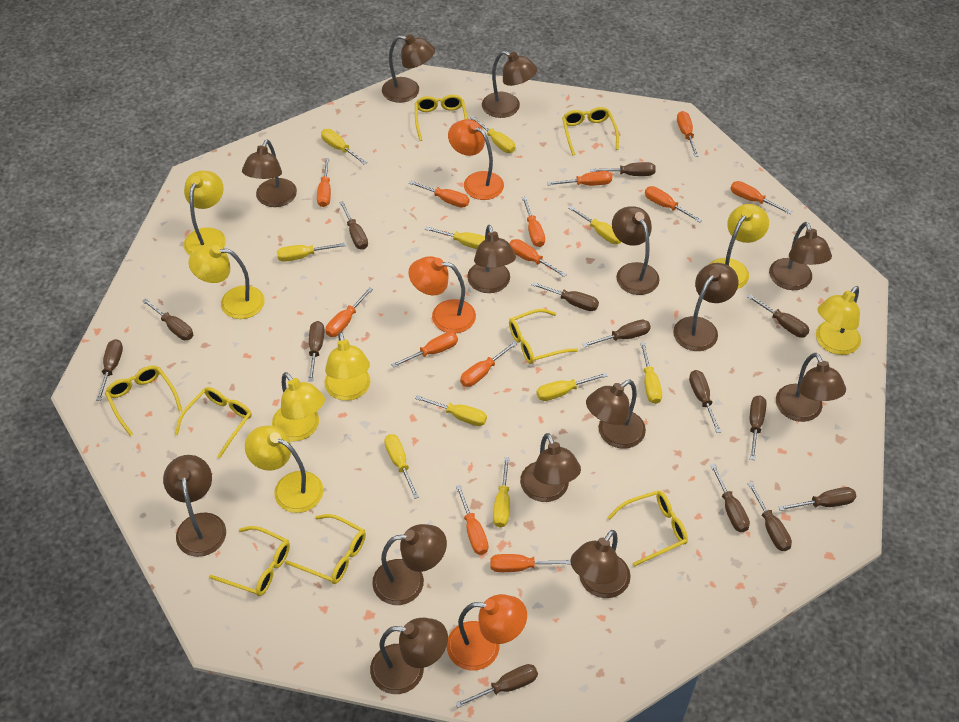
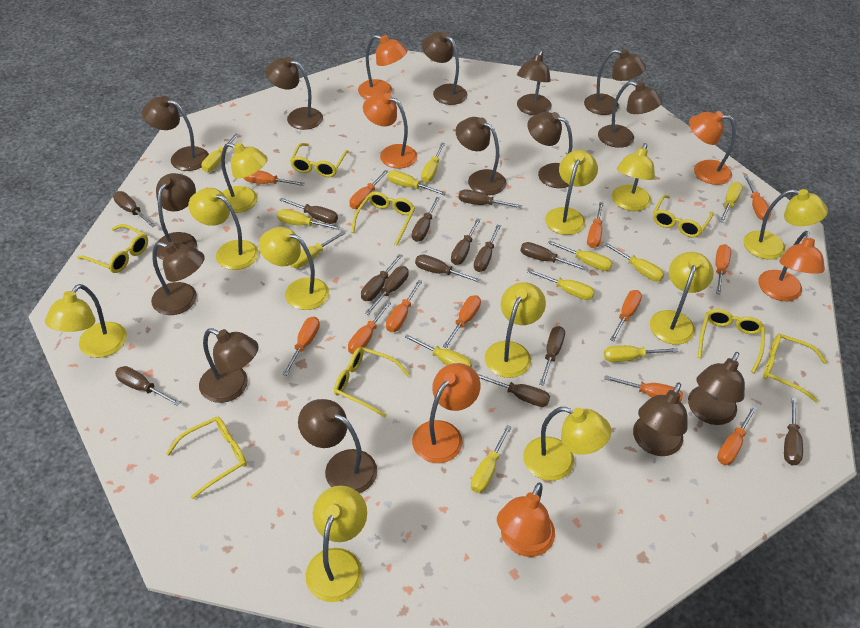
orange lamp: [408,256,476,333] [447,594,527,671] [448,119,504,200] = 3 -> [358,35,407,99] [363,93,417,169] [412,363,480,463] [497,483,555,557] [689,111,736,185] [758,231,825,301] = 6
orange screwdriver: [317,158,331,207] [326,287,373,337] [391,332,458,368] [409,180,469,208] [456,485,489,555] [460,341,517,387] [490,554,571,572] [509,239,567,277] [522,196,545,247] [547,171,612,186] [645,186,702,223] [677,111,699,157] [730,181,792,214] = 13 -> [244,170,305,186] [282,316,320,376] [348,301,391,354] [349,170,389,209] [386,280,422,332] [442,295,481,348] [587,202,604,248] [604,375,683,402] [610,290,642,341] [715,244,731,295] [717,406,757,465] [744,176,771,220] = 12
yellow lamp: [184,171,226,255] [189,245,265,319] [245,426,323,513] [272,372,325,441] [325,331,370,401] [710,204,769,289] [816,286,861,355] = 7 -> [45,284,127,358] [188,188,258,270] [221,143,268,213] [259,227,329,310] [305,486,367,602] [485,282,546,378] [523,407,611,481] [545,150,598,235] [612,143,655,211] [650,252,714,345] [743,189,828,260] = 11
yellow screwdriver: [277,243,345,262] [321,129,367,165] [384,434,419,499] [415,395,487,426] [425,226,485,249] [470,116,515,153] [493,457,510,527] [537,372,607,401] [568,206,621,244] [640,342,662,404] = 10 -> [201,134,239,172] [277,209,341,230] [290,231,346,268] [388,170,446,195] [405,334,472,367] [421,142,445,183] [471,425,511,493] [528,269,595,300] [548,240,613,271] [604,243,664,281] [604,345,679,362] [719,182,743,223] = 12

